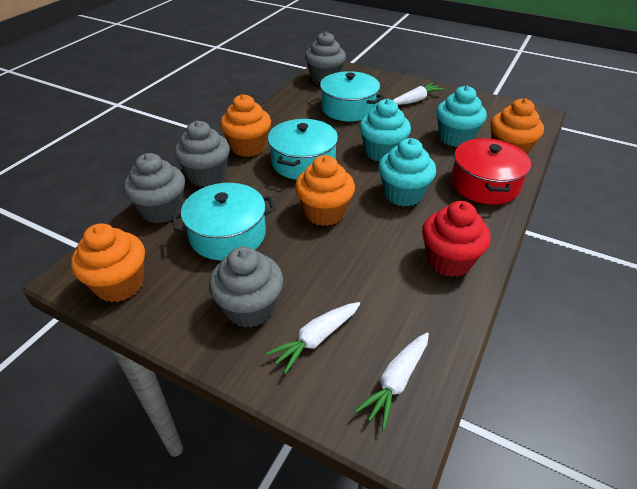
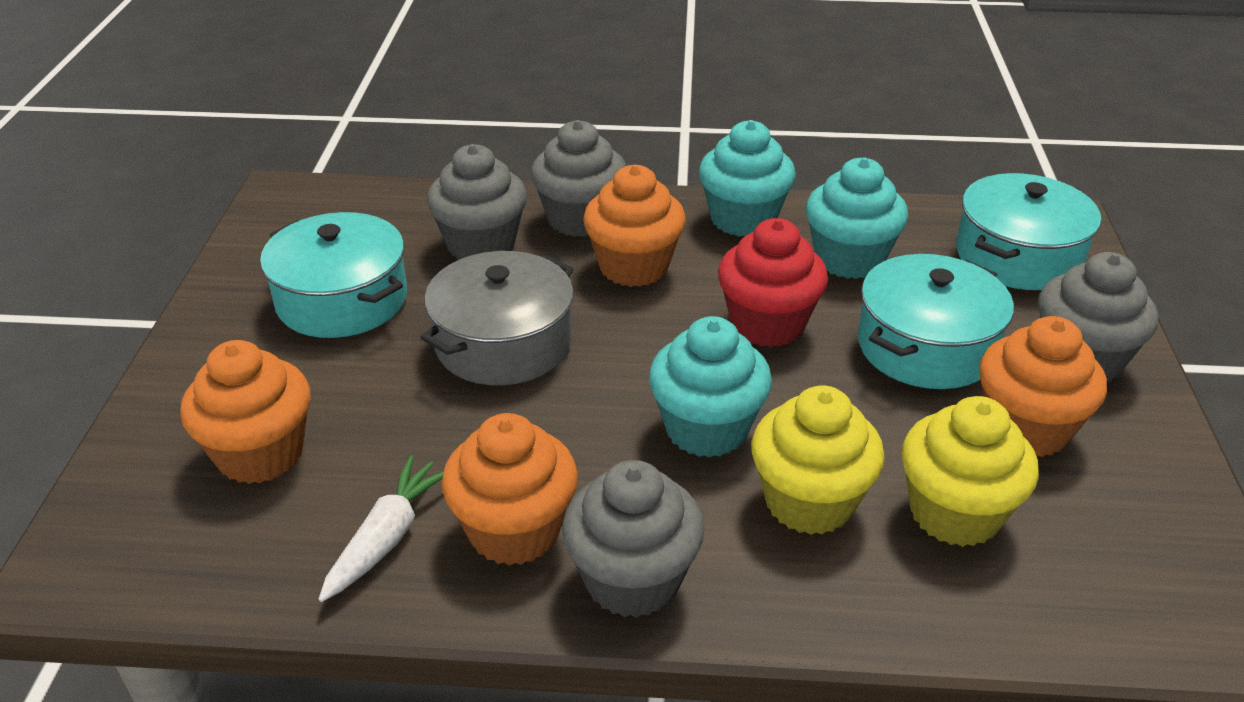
grey pot: none = 0 -> [420,251,574,385] = 1
red pot: [451,138,531,205] = 1 -> none = 0
white carrot: [266,302,360,374] [355,333,429,430] [393,83,444,105] = 3 -> [318,455,444,602] = 1
yellow cupcake: none = 0 -> [751,385,885,535] [901,396,1039,547] = 2

